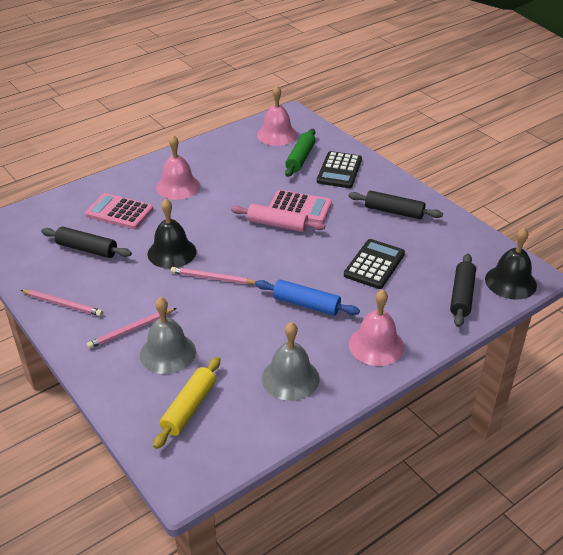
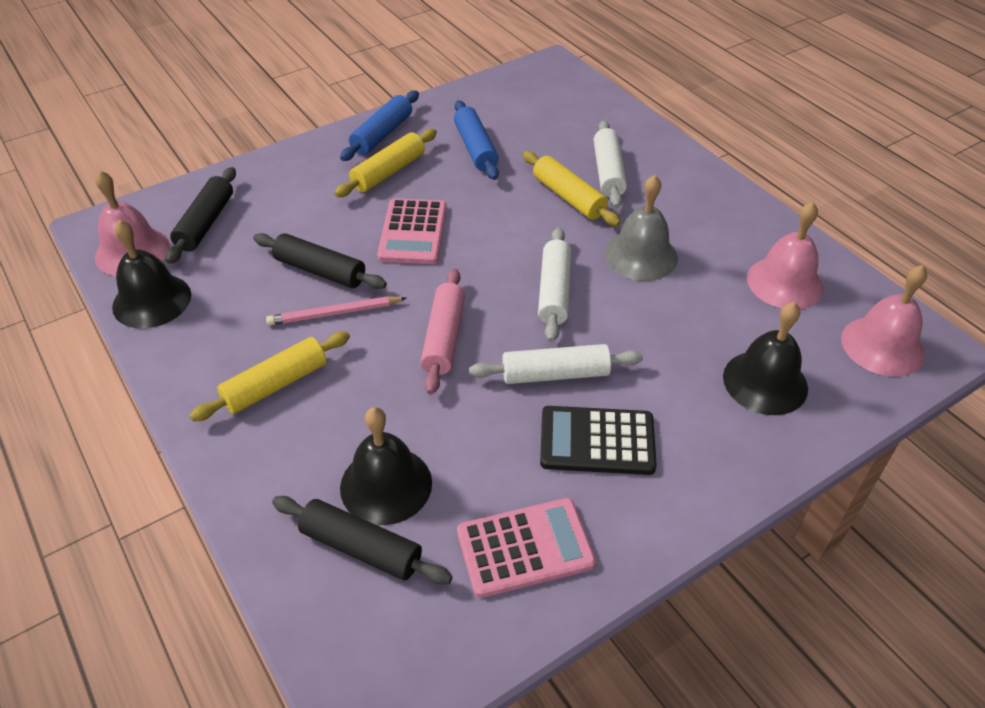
black bell: [148,199,196,269] [485,227,537,300] = 2 -> [112,220,191,329] [340,407,432,525] [723,302,808,415] = 3
black calculator: [317,151,362,188] [344,239,405,289] = 2 -> [540,406,657,475] = 1
blue rolling pin: [256,279,360,316] = 1 -> [340,91,419,161] [454,100,499,180] = 2
green rolling pin: [285,129,316,177] = 1 -> none = 0
grey bell: [140,297,196,374] [262,322,320,401] = 2 -> [605,175,678,281] = 1
pink pencil: [21,290,103,316] [87,308,176,349] [171,267,256,284] = 3 -> [266,296,407,325] = 1
white rolling pin: none = 0 -> [469,344,643,384] [538,227,571,342] [594,120,627,208] = 3
yellow rolling pin: [153,357,220,449] = 1 -> [190,331,350,422] [335,129,437,197] [523,151,621,226] = 3

